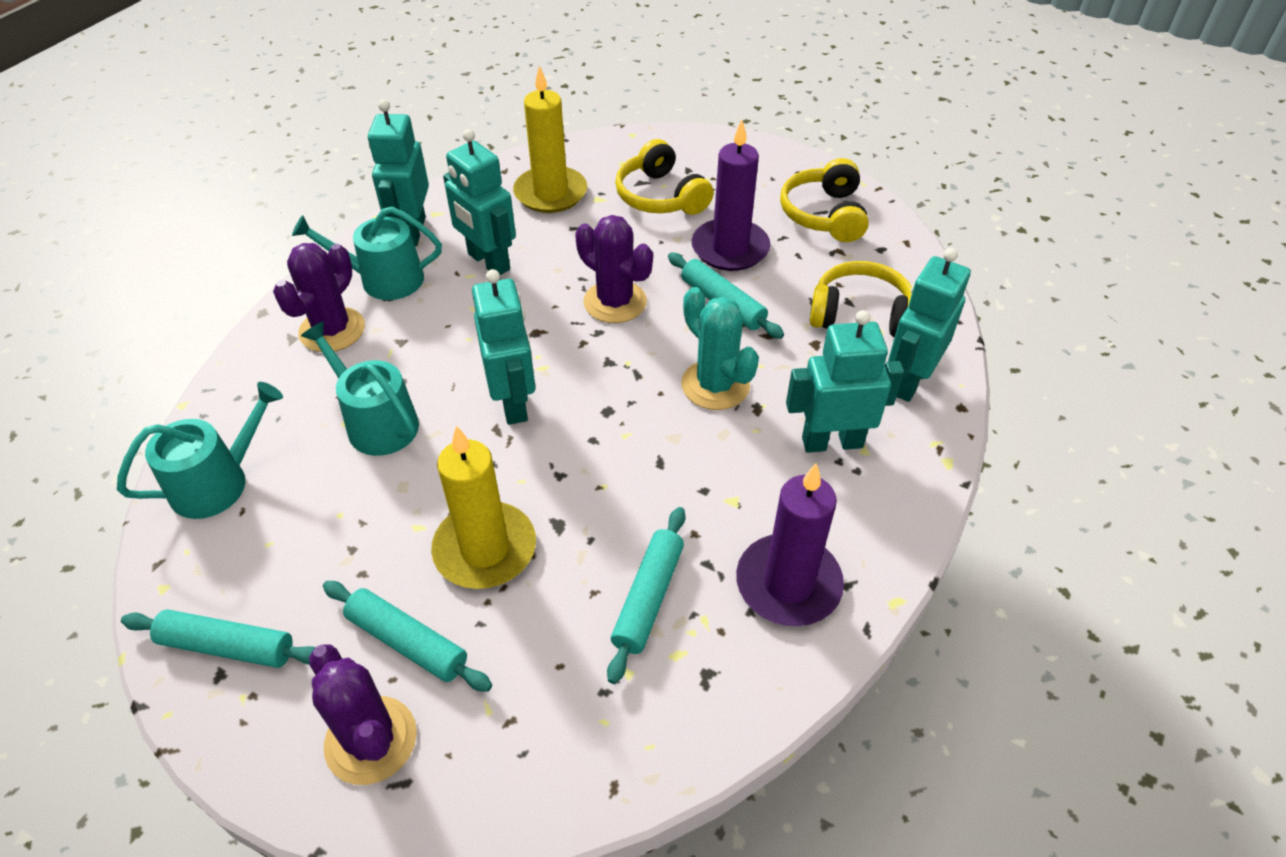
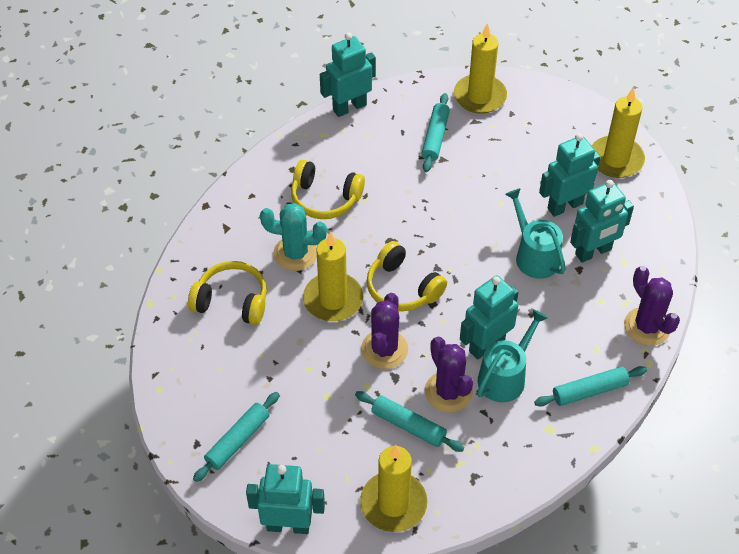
purple candle: [692,120,770,271] [736,463,844,626] = 2 -> none = 0
turquoise watering can: [117,382,283,519] [292,207,442,300] [301,322,419,456] = 3 -> [477,309,548,402] [505,188,566,279] = 2
yellow candle: [431,426,536,589] [513,65,587,213] = 2 -> [303,232,363,321] [360,445,427,532] [454,23,507,114] [592,87,645,178] = 4

